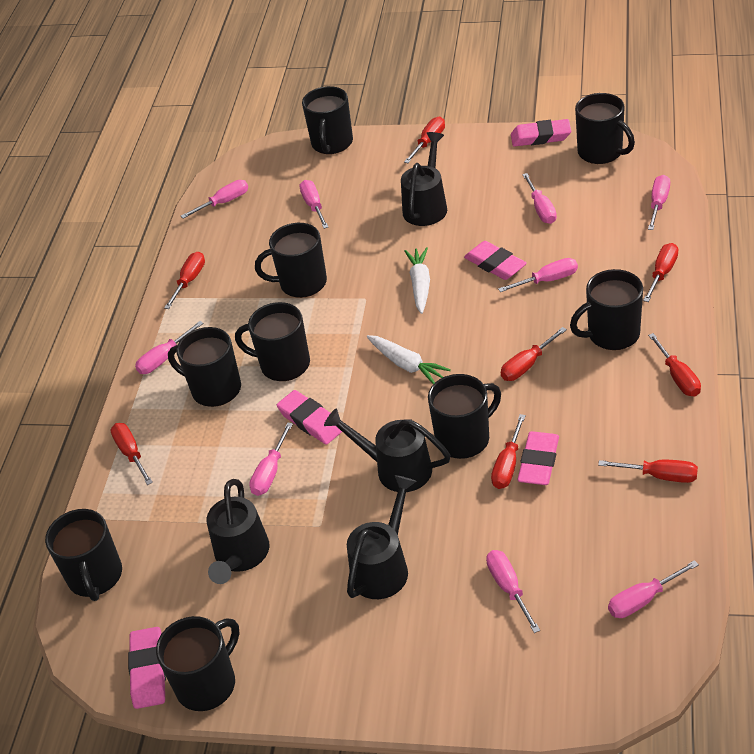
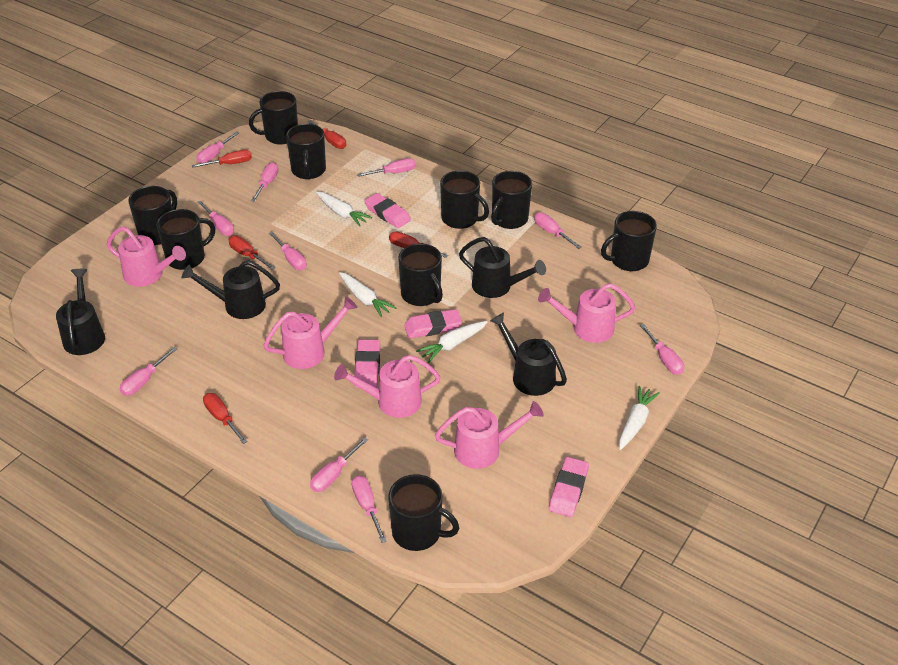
pink eraser: [128,627,166,709] [277,390,342,445] [464,241,527,280] [511,119,571,147] [517,431,559,485] = 5 -> [354,339,380,388] [364,193,411,228] [404,309,462,338] [549,457,589,517] = 4
pink screwdriver: [135,321,204,374] [181,180,248,219] [249,422,293,496] [300,180,328,229] [486,550,540,633] [498,258,578,292] [522,173,557,224] [608,560,699,618] [648,175,670,230] = 9 -> [120,347,177,396] [197,132,239,163] [197,201,234,236] [251,163,278,202] [269,232,307,270] [310,437,368,492] [352,476,387,543] [357,158,416,177] [534,212,581,249] [640,324,684,375] = 10
pink watering can: none = 0 -> [106,226,186,287] [263,297,358,369] [334,355,441,418] [435,401,544,469] [538,283,635,343] = 5
red screwdriver: [110,423,153,485] [164,252,205,309] [404,117,445,163] [491,414,526,489] [501,327,567,381] [598,460,698,483] [643,243,678,302] [648,333,701,396] = 8 -> [192,150,252,168] [203,393,248,444] [229,236,275,270] [307,120,346,149] [389,232,448,258] = 5
white carrot: [367,335,451,384] [404,247,430,314] = 2 -> [316,191,372,227] [339,272,396,317] [416,321,487,363] [619,386,660,450] = 4

